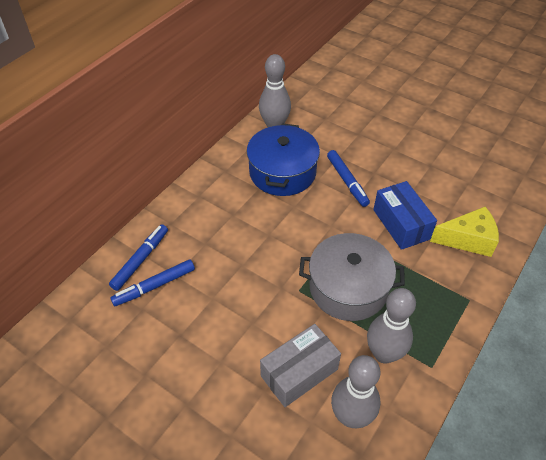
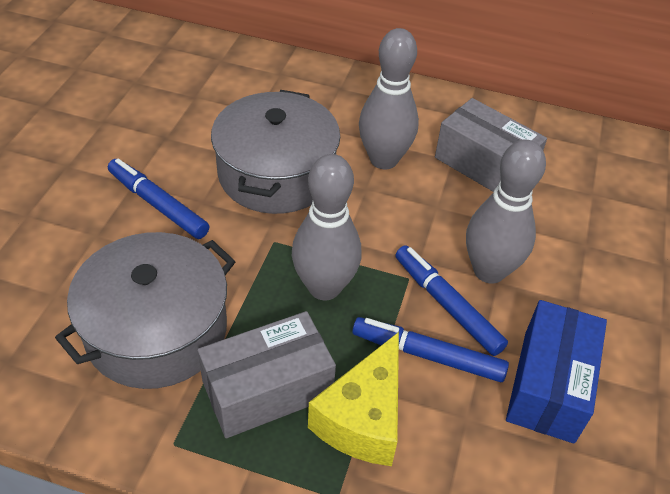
blue pot: [247,123,320,196] = 1 -> none = 0
grey box: [260,324,341,407] = 1 -> [198,311,336,438] [435,98,547,192] = 2
grey pot: [299,233,405,321] = 1 -> [55,232,236,389] [211,90,340,214] = 2

